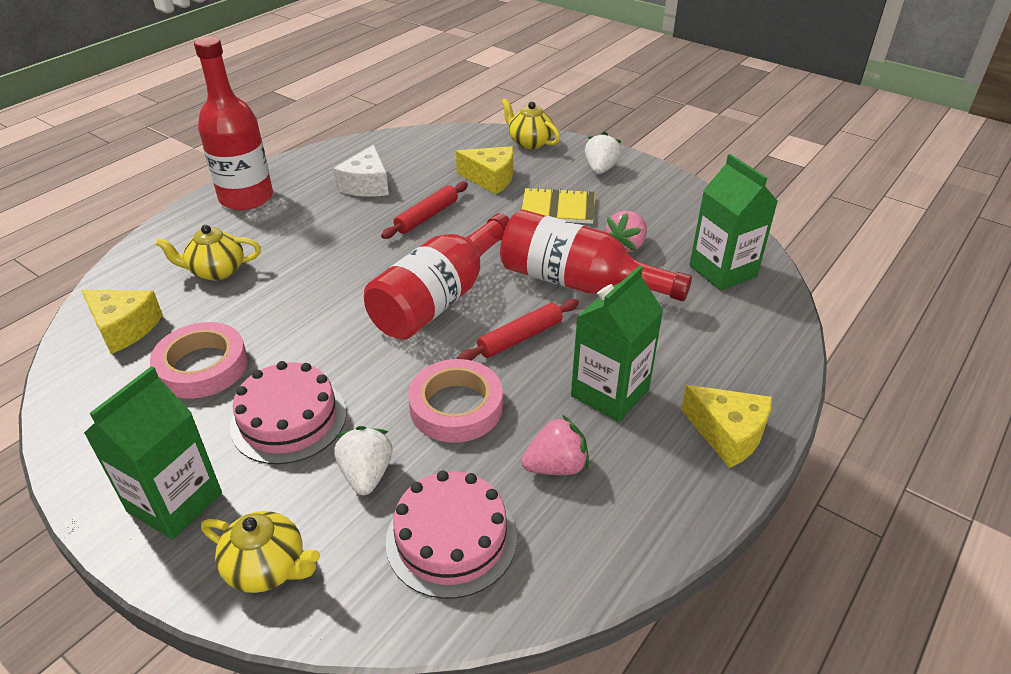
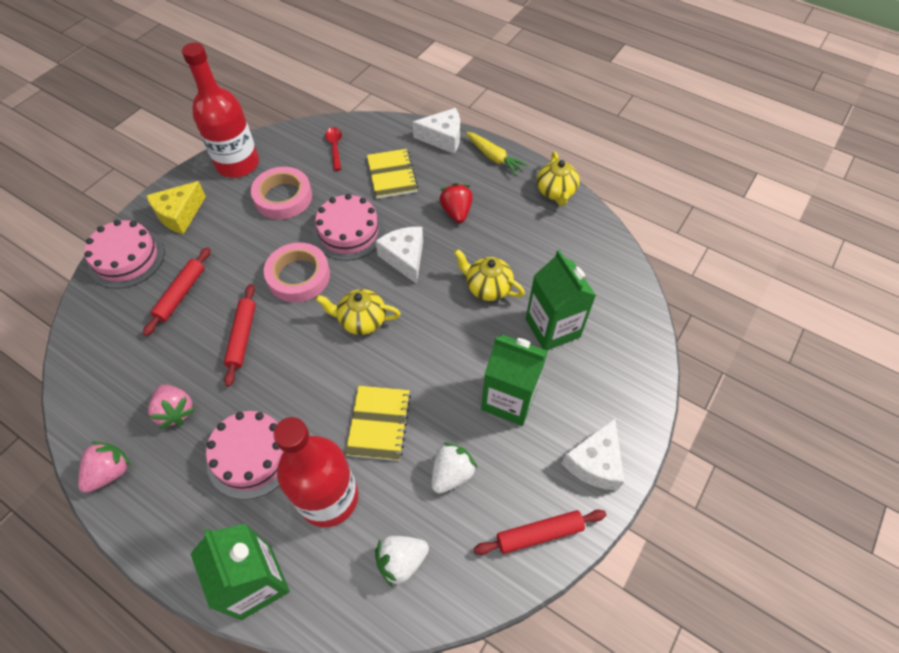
pink cake: [230,361,346,464] [386,471,517,599] = 2 -> [84,220,165,289] [206,411,284,500] [313,194,385,261] = 3
red bottle: [194,36,273,210] [364,213,510,340] [500,210,692,301] = 3 -> [182,42,259,178] [273,417,358,527] = 2
red rolling pin: [381,182,468,239] [457,299,579,361] = 2 -> [143,247,211,336] [224,284,256,387] [474,509,606,555] = 3
red spoon: none = 0 -> [325,127,342,171] = 1
red strawberry: none = 0 -> [440,183,473,223] = 1
white cheese: [333,145,389,197] = 1 -> [375,227,423,284] [413,108,460,154] [561,418,624,490] = 3
yellow carrot: none = 0 -> [466,132,528,175] = 1
yellow cheese: [81,290,163,354] [456,146,513,195] [681,385,772,468] = 3 -> [146,181,206,234] = 1
yellow notebook: [522,187,595,224] = 1 -> [345,386,411,461] [367,149,418,199] = 2

